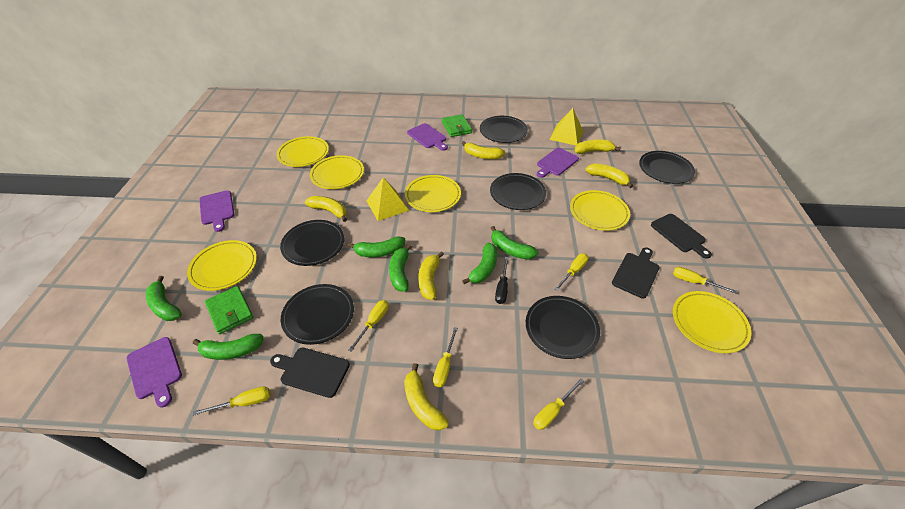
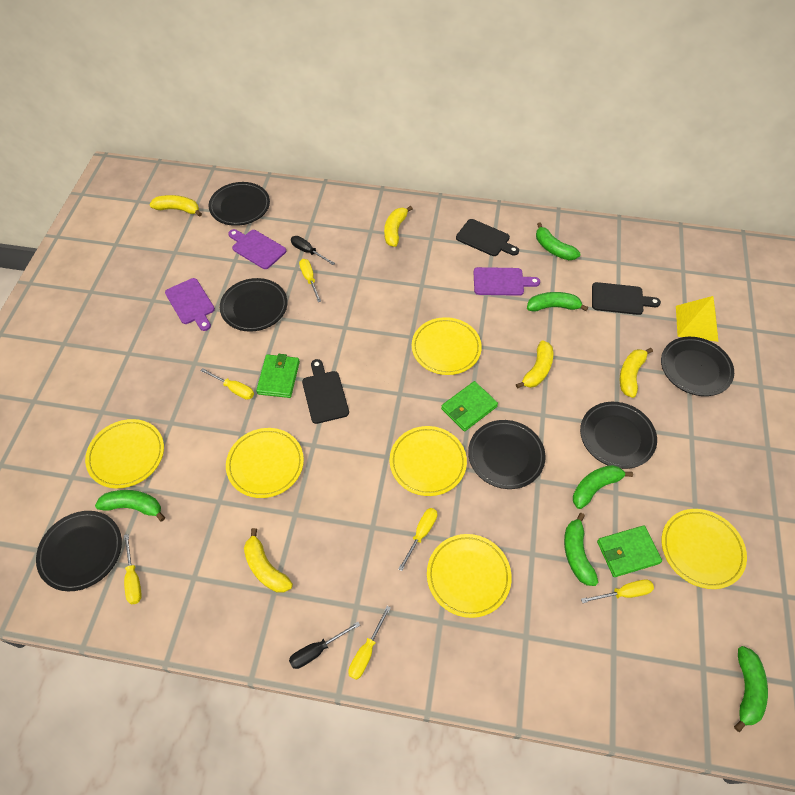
black screwdriver: [495,257,509,304] = 1 -> [289,622,360,669] [291,236,335,265] = 2
green wallet: [205,286,253,334] [442,114,472,137] = 2 -> [256,354,300,398] [441,381,498,431] [597,525,662,577] = 3
purple cutting board: [127,337,182,408] [199,190,234,232] [407,123,448,151] [537,148,579,178] = 4 -> [165,278,215,331] [228,229,286,269] [473,267,540,296] = 3
yellow banana: [305,196,347,222] [404,363,449,431] [418,251,444,300] [462,141,505,159] [575,139,620,154] [585,164,633,188] = 6 -> [149,195,202,217] [244,528,293,593] [384,206,413,247] [516,340,553,389] [620,348,653,398] = 5
yellow pyramid: [366,177,409,221] [550,108,583,146] = 2 -> [676,296,719,342] = 1

